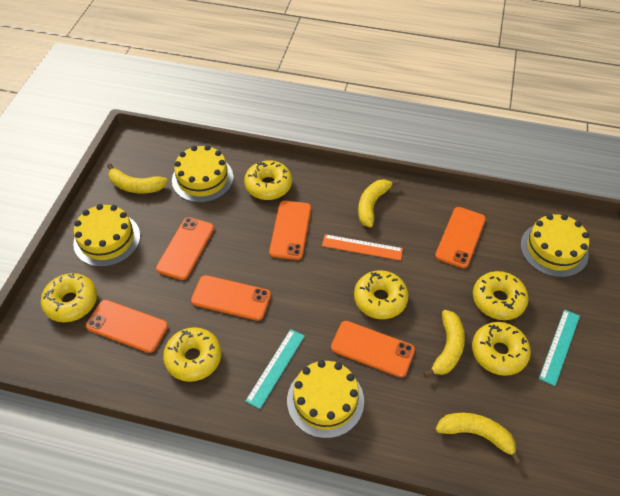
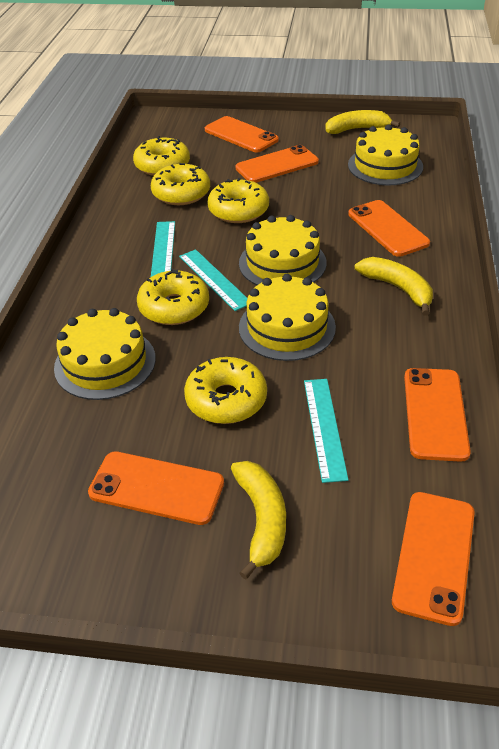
orange ruler: [322,234,403,261] = 1 -> none = 0
turquoise ruler: [245,329,305,409] [539,309,580,386] = 2 -> [151,221,175,277] [179,249,247,311] [304,379,348,483] = 3
yellow banana: [107,163,168,193] [358,179,400,228] [424,310,465,378] [436,413,522,464] = 4 -> [231,461,286,580] [325,110,400,134] [355,257,433,316] = 3
yellow donut: [41,273,97,322] [163,327,221,382] [244,160,292,200] [354,270,408,319] [472,322,531,376] [473,271,529,320] = 6 -> [133,136,190,176] [137,269,209,325] [151,163,210,205] [184,357,267,424] [207,178,269,223] = 5

